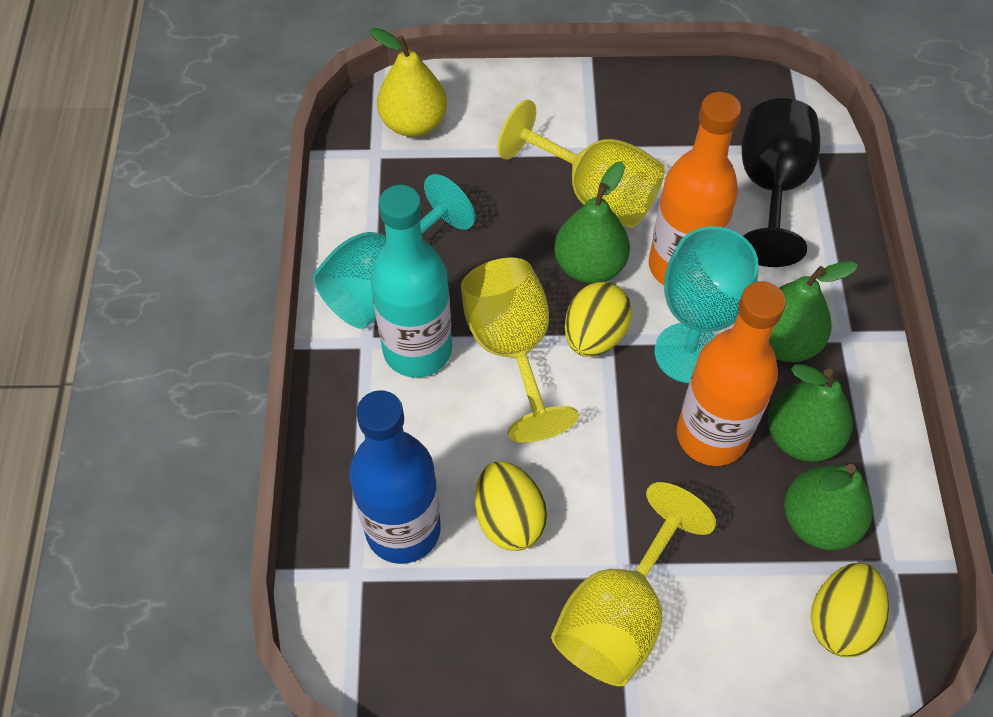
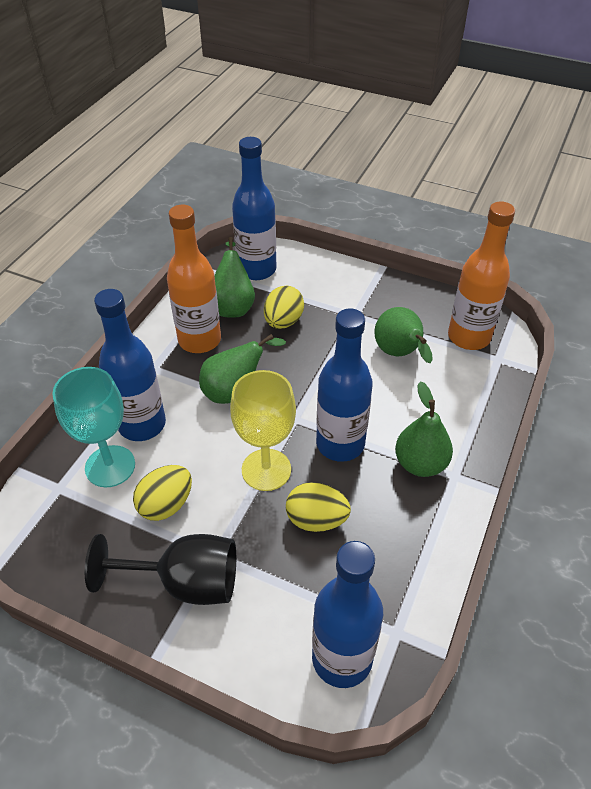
blue bottle: [349,390,441,564] = 1 -> [94,289,166,441] [232,137,276,280] [312,541,383,688] [316,308,373,462] = 4
turquoise bottle: [370,185,452,378] = 1 -> none = 0
turquoise goblet: [313,174,475,329] [655,226,759,383] = 2 -> [52,367,135,487] = 1
yellow goblet: [461,258,579,443] [498,100,665,228] [551,482,716,686] = 3 -> [230,370,296,491] = 1
yellow pear: [370,28,447,137] = 1 -> none = 0

